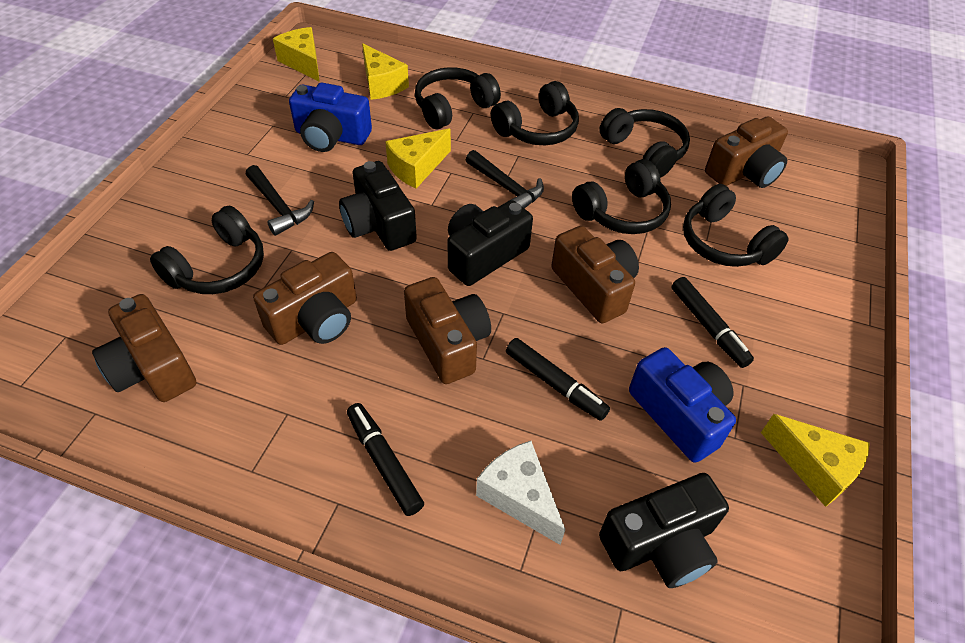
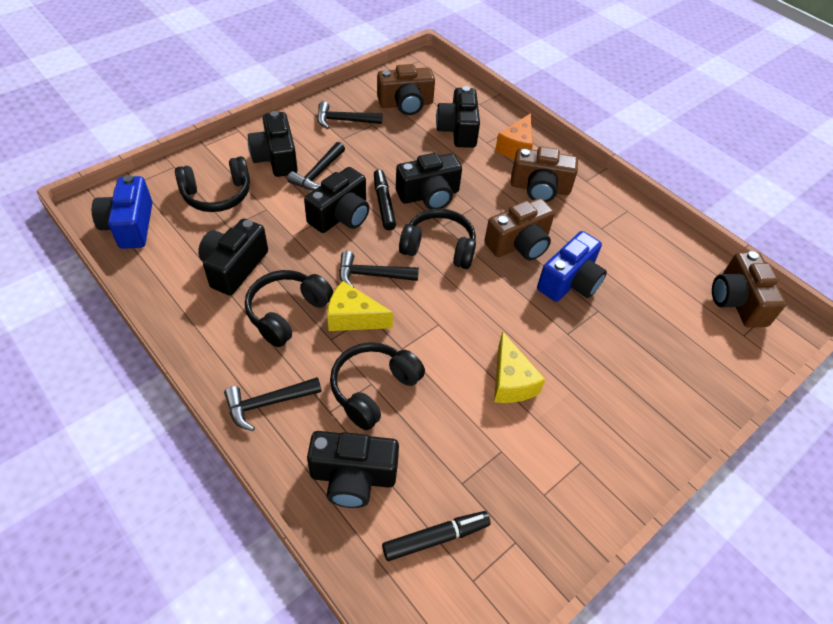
black camera: [339,161,417,251] [447,200,533,286] [599,473,729,588] = 3 -> [198,219,268,295] [248,111,298,177] [304,167,369,233] [307,431,399,508] [396,153,462,209] [436,86,480,148] = 6
black hammer: [246,165,314,236] [466,150,544,209] = 2 -> [224,377,322,431] [287,142,345,191] [317,101,382,129] [339,251,419,287] = 4
black headphones: [150,206,264,294] [415,67,501,129] [491,81,579,145] [572,159,671,234] [599,108,690,178] [683,184,789,267] = 6 -> [175,156,250,212] [245,270,333,347] [330,342,425,430] [399,208,476,269] = 4
black marker: [347,403,424,516] [506,338,610,421] [671,277,754,368] = 3 -> [374,170,396,230] [382,511,491,561] = 2
brown camera: [92,294,196,402] [253,252,357,345] [404,277,491,384] [551,226,639,323] [705,116,788,188] = 5 -> [377,64,435,115] [484,198,555,261] [511,146,578,202] [712,251,786,328] = 4
orange cheese: none = 0 -> [495,113,533,159] = 1
white cheese: [476,441,565,545] = 1 -> none = 0
yellow cheese: [273,27,320,82] [362,43,409,100] [385,128,451,189] [761,414,870,507] = 4 -> [327,281,393,331] [494,331,545,403] = 2

